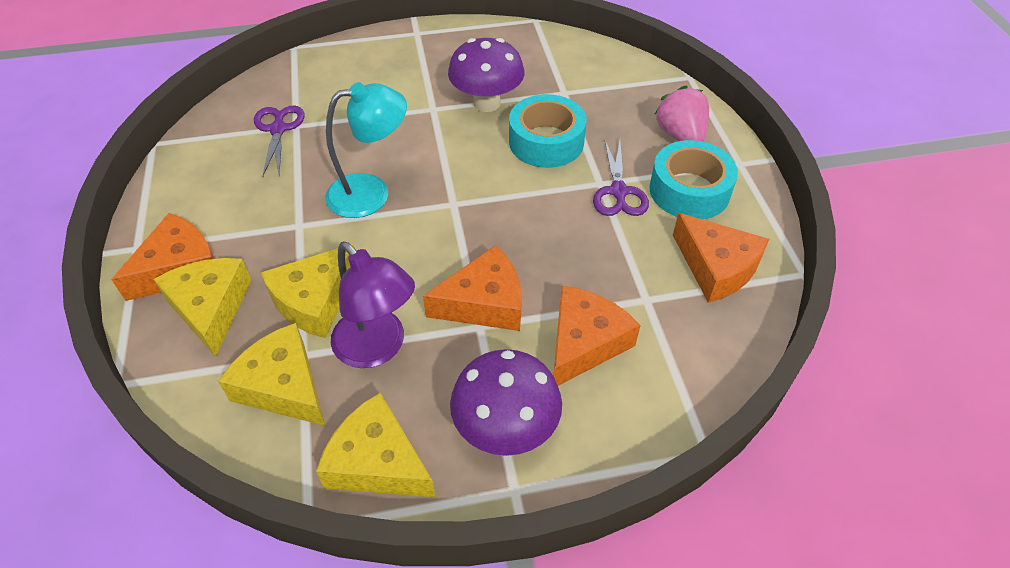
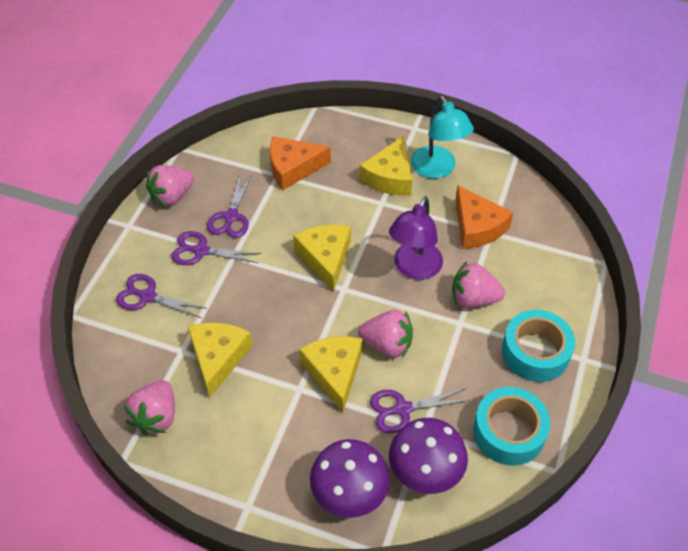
orange cheese: [111,213,215,301] [423,245,522,331] [554,286,641,386] [673,213,769,303] = 4 -> [270,136,331,190] [455,185,514,249] = 2
pink strawberry: [655,86,709,142] = 1 -> [124,380,175,435] [146,165,194,206] [358,310,413,357] [452,261,505,308] = 4
purple scissors: [254,105,305,177] [593,141,649,216] = 2 -> [116,274,207,318] [171,231,261,265] [207,173,252,238] [370,388,471,434] = 4

